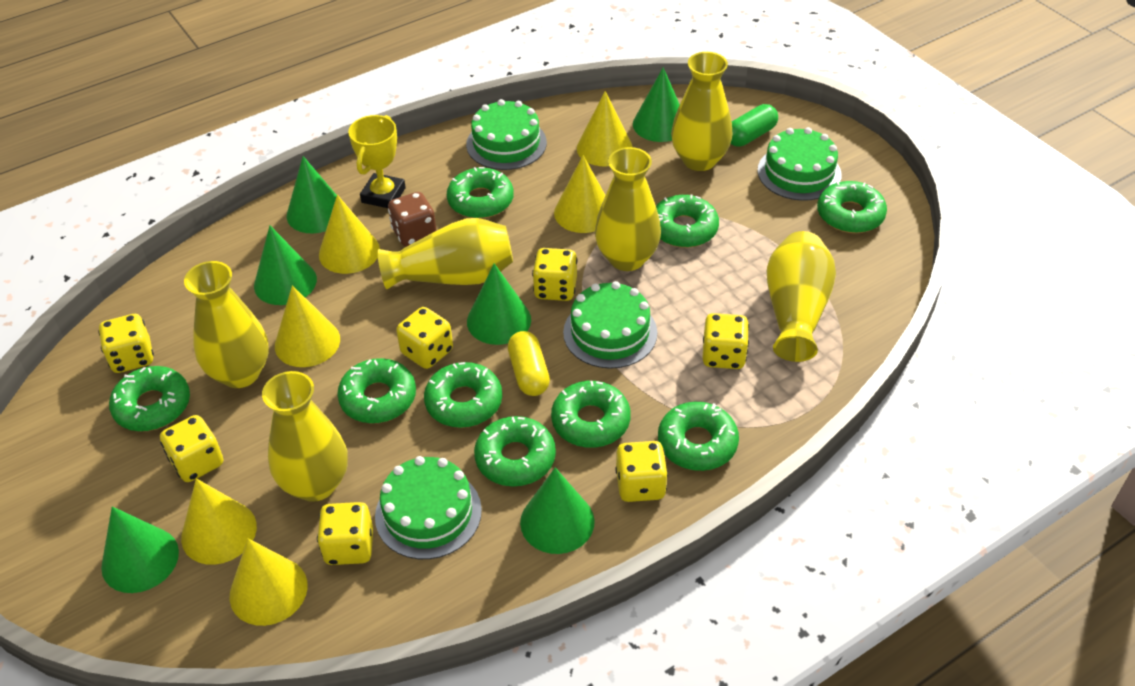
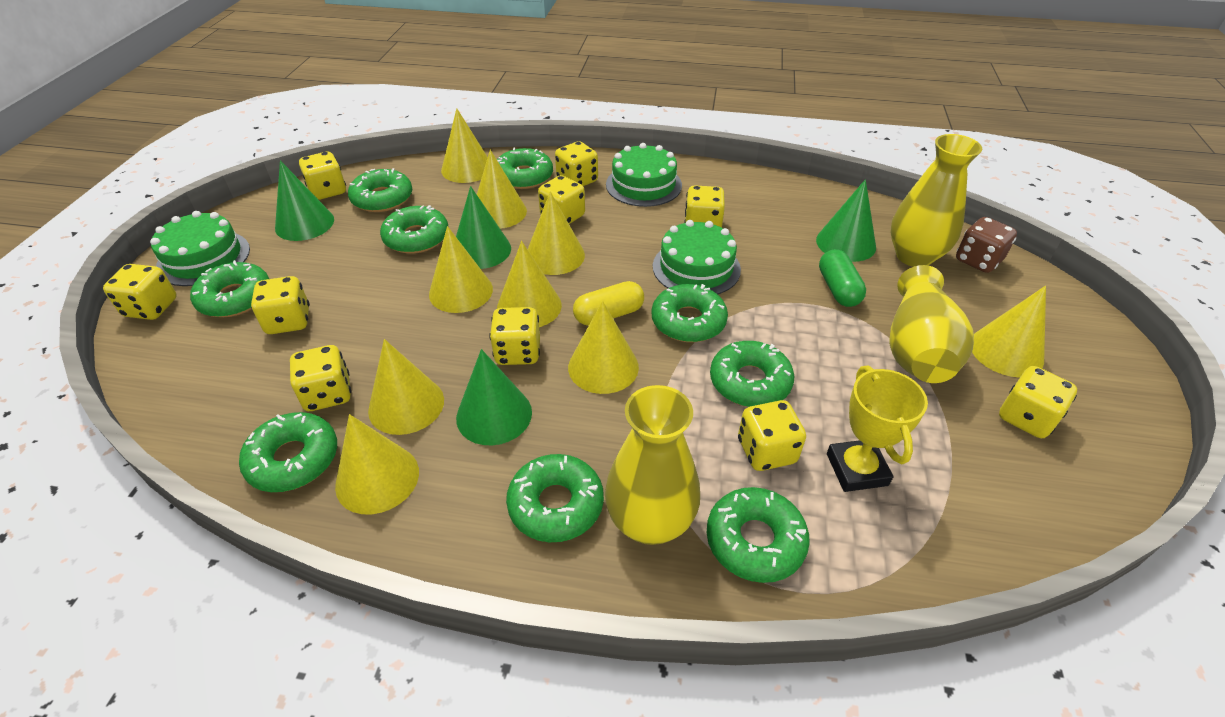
green cake: [375,456,482,559] [466,99,547,170] [563,281,657,369] [757,127,841,201] = 4 -> [150,211,250,286] [606,143,682,207] [653,220,741,294] = 3
green cone: [101,506,179,593] [254,226,317,305] [287,156,337,234] [467,264,531,345] [520,467,595,554] [633,67,680,142] = 6 -> [275,160,334,241] [456,186,511,269] [456,349,532,445] [816,179,876,262] = 4
yellow cone: [181,478,257,565] [230,538,308,626] [275,285,340,367] [319,195,380,274] [554,155,605,233] [577,91,633,167] = 6 -> [335,414,419,514] [368,339,444,435] [429,226,493,313] [441,108,488,183] [477,150,527,229] [497,241,562,327] [528,191,585,275] [568,301,639,394] [972,286,1046,378] = 9
yellow dice: [98,314,154,373] [160,415,223,482] [317,502,373,565] [396,307,453,369] [532,248,577,301] [615,441,668,502] [702,313,749,369] = 7 -> [103,264,177,320] [251,276,310,334] [290,345,351,411] [299,152,346,200] [489,307,540,365] [538,175,585,224] [555,141,598,186] [684,185,725,228] [738,400,806,471] [999,366,1077,438] = 10
yellow vase: [184,261,269,388] [262,371,348,502] [378,218,513,289] [595,147,661,271] [671,52,732,171] [767,231,836,362] = 6 -> [605,385,700,545] [889,265,974,383] [891,134,982,267] = 3

